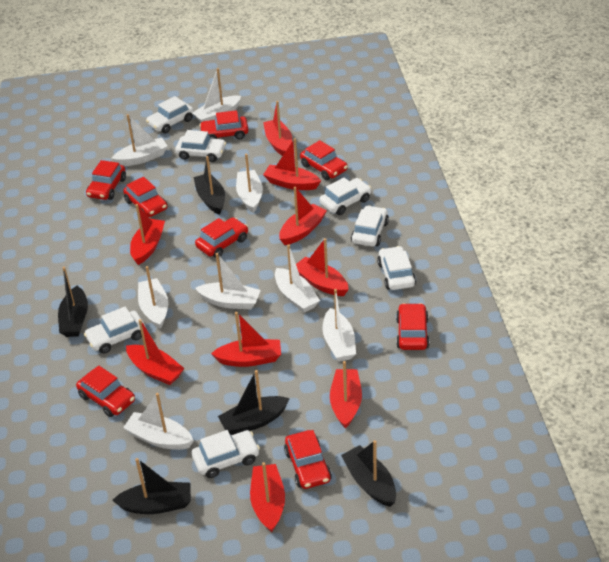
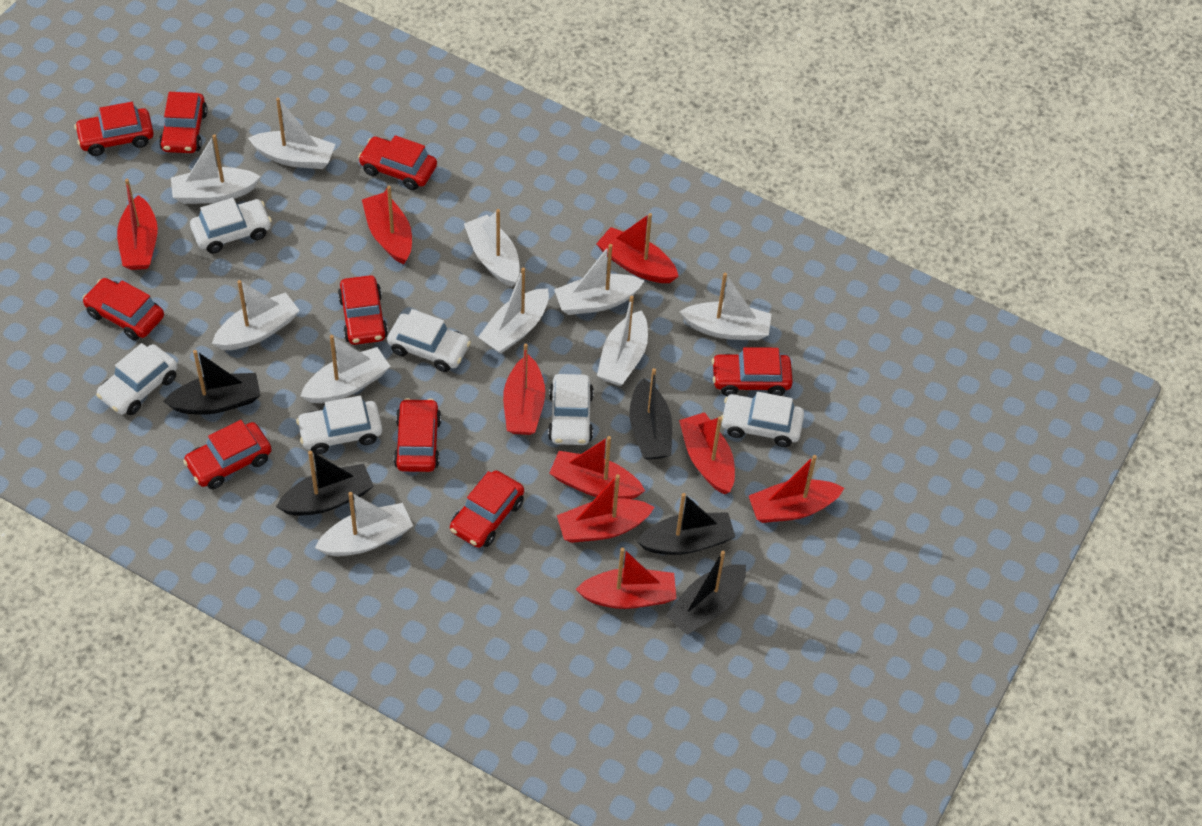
red car: [76,365,135,417] [86,160,126,200] [123,177,168,217] [195,217,248,258] [199,110,248,139] [284,430,332,489] [300,140,348,180] [396,303,429,350] = 8 -> [74,102,154,156] [82,278,164,341] [159,92,208,153] [183,420,272,489] [338,275,388,345] [358,135,437,190] [394,398,441,472] [450,470,524,548] [712,347,793,396] = 9
white boat: [111,114,168,166] [123,393,194,450] [138,266,168,329] [192,68,241,122] [195,253,261,309] [236,153,263,213] [275,245,320,313] [322,289,356,362] = 8 -> [171,134,261,204] [212,280,300,350] [248,98,335,169] [300,335,391,403] [315,492,413,556] [464,209,520,287] [478,267,549,354] [554,244,644,315] [597,296,648,386] [679,273,771,340] = 10
white car: [84,306,146,354] [146,96,194,133] [175,130,226,162] [192,430,260,478] [319,178,371,215] [351,205,389,246] [377,246,416,290] = 7 -> [96,343,178,415] [190,198,272,254] [296,396,382,454] [387,309,471,372] [548,374,594,445] [721,392,804,447] = 6

